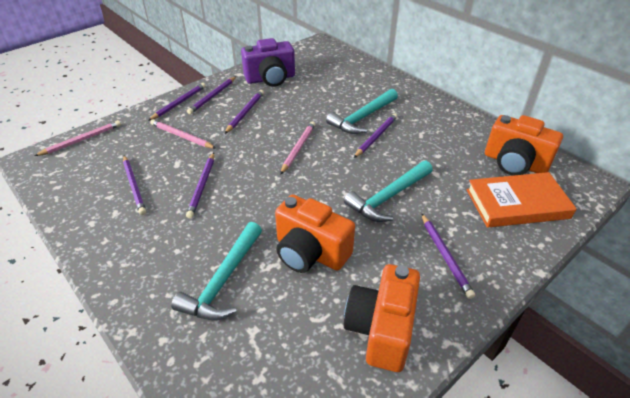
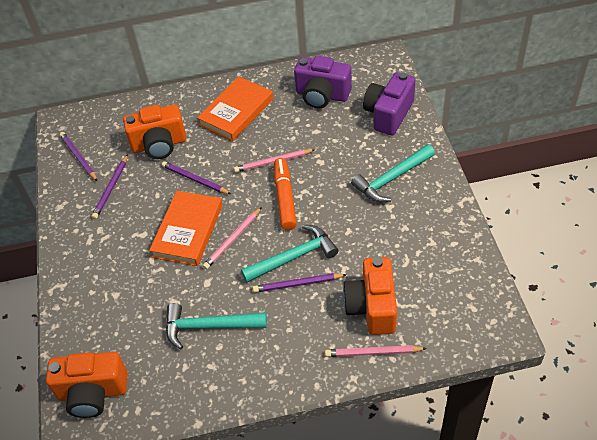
orange book: [466,172,577,228] = 1 -> [149,191,223,266] [197,76,273,141] = 2
orange marker: none = 0 -> [274,158,297,230] = 1
purple camera: [241,38,295,87] = 1 -> [294,56,352,108] [363,72,415,135] = 2
purple pencil: [123,156,146,215] [148,83,206,121] [186,153,214,218] [187,77,236,114] [225,90,264,134] [354,113,397,158] [421,213,475,299] = 7 -> [60,132,97,181] [91,154,128,219] [162,161,231,194] [253,273,347,293] = 4

